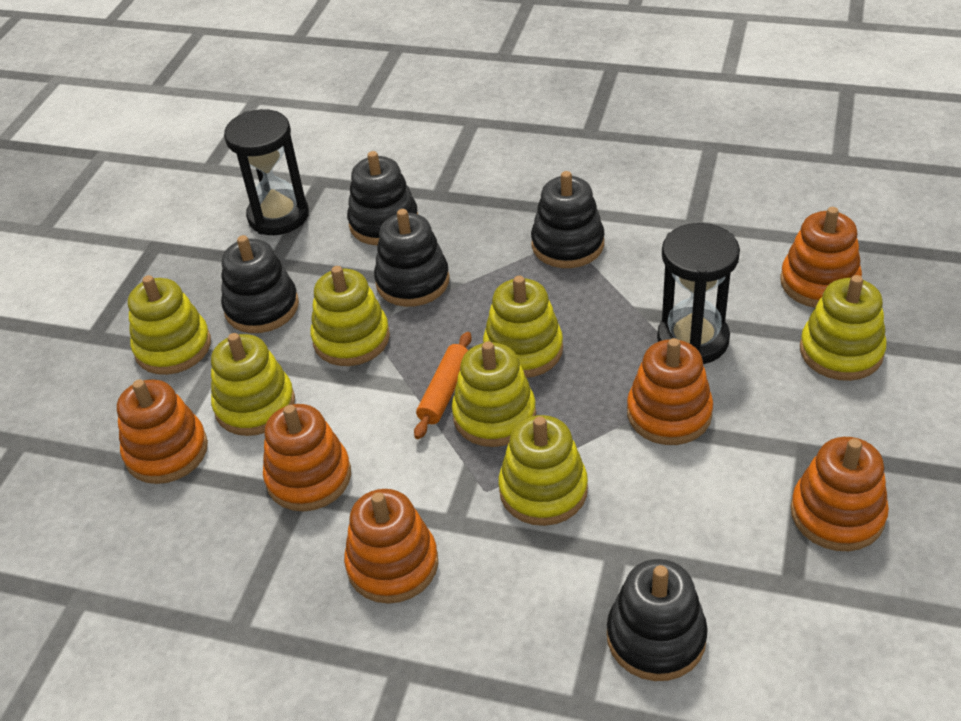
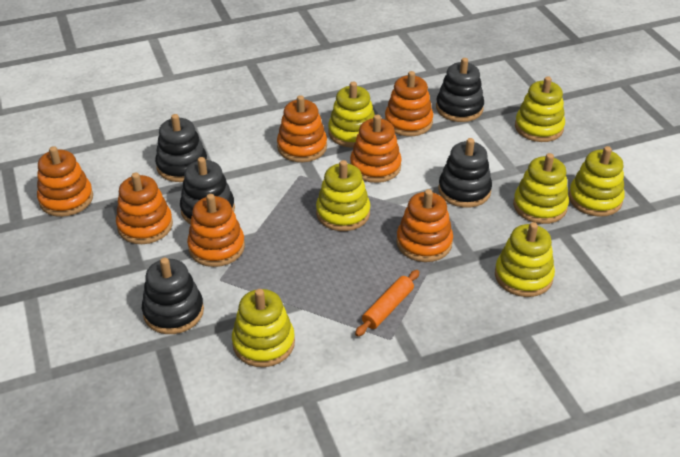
black hourglass: [224,109,309,235] [657,223,740,364] = 2 -> none = 0
orange stacking toy: [117,379,208,484] [263,404,351,511] [344,489,438,604] [627,338,713,445] [780,207,862,308] [791,437,889,551] = 6 -> [37,146,93,217] [116,172,173,244] [187,194,245,267] [277,95,327,162] [350,115,402,183] [385,71,433,136] [396,189,453,262] = 7

